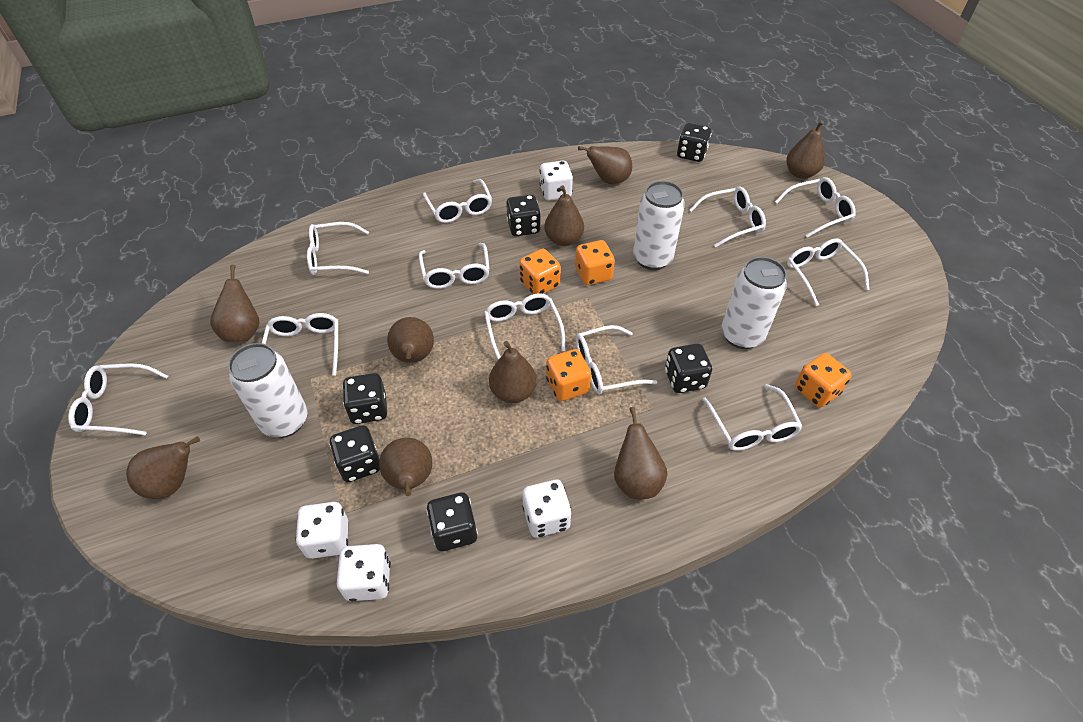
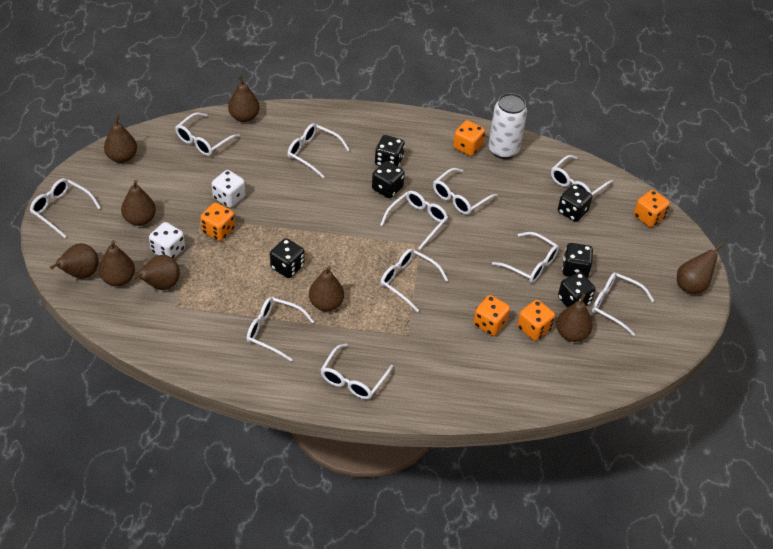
orange dice: [519,249,561,294] [546,349,591,401] [575,240,615,285] [795,353,852,408] = 4 -> [200,202,235,241] [453,120,485,156] [474,295,510,336] [517,300,555,341] [634,190,670,227] = 5
white can: [228,343,308,438] [633,181,685,270] [721,257,787,349] = 3 -> [489,93,527,159] = 1
white dice: [295,502,348,559] [337,544,391,602] [522,480,572,537] [539,161,573,201] = 4 -> [149,222,185,259] [212,170,245,208] = 2

